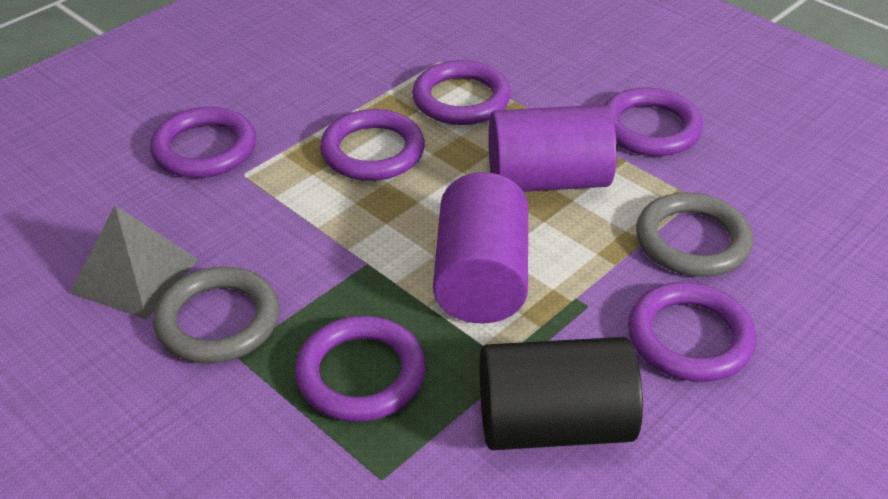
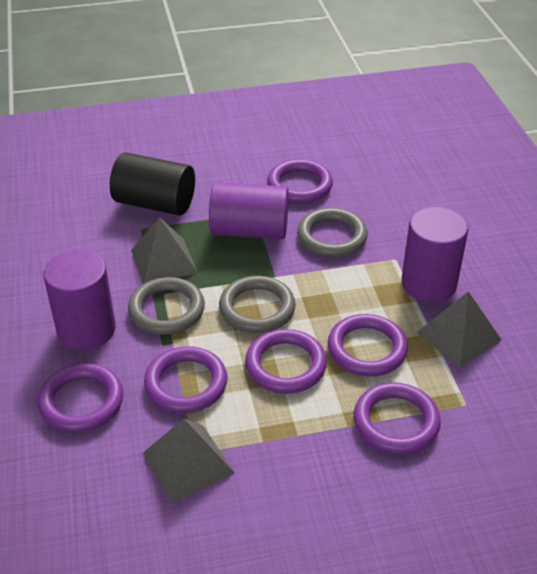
grey pyramid: [70,205,198,320] = 1 -> [131,217,198,284] [143,419,235,503] [416,292,502,368] = 3
grey ring: [153,267,279,364] [636,192,753,277] = 2 -> [128,277,205,335] [219,276,296,333] [297,208,368,257] = 3
purple cylinder: [433,172,528,324] [488,105,617,192] = 2 -> [43,250,116,350] [209,182,289,239] [401,207,468,302] = 3

